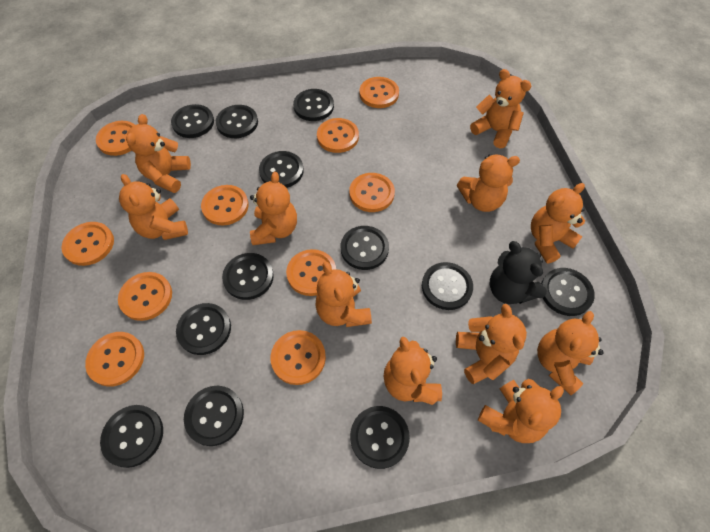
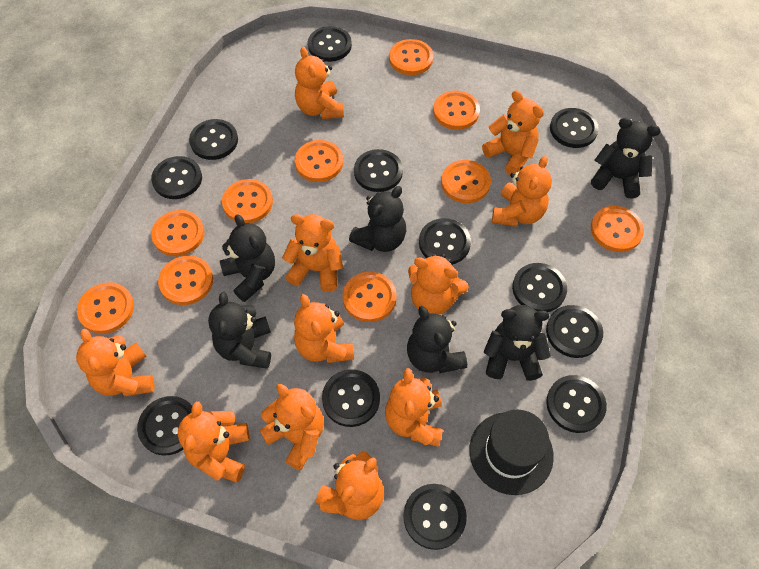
black hat: none = 0 -> [469,409,554,495] = 1
black teddy bear: [490,241,547,304] = 1 -> [208,292,271,369] [220,214,275,302] [349,186,406,252] [407,306,467,373] [484,305,551,381] [591,118,661,199] = 6

